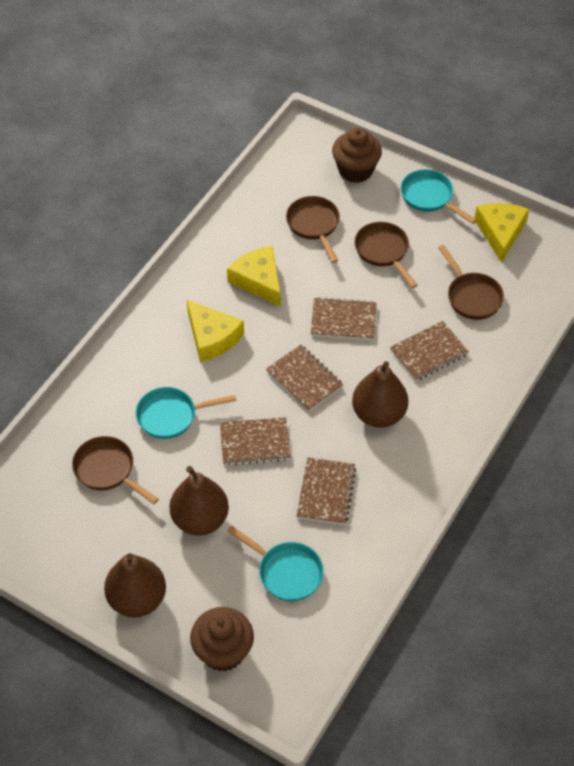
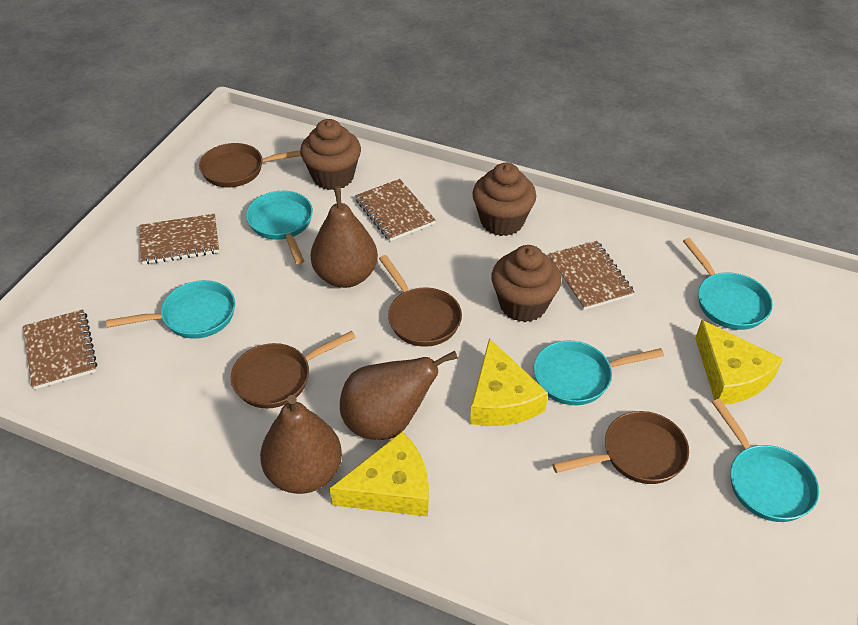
brown cupcake: [190,607,254,671] [332,127,382,183] = 2 -> [300,119,361,190] [472,163,536,236] [491,245,561,322] = 3
brown notebook: [220,417,291,466] [266,344,343,412] [297,457,356,525] [311,297,377,340] [390,321,469,381] = 5 -> [23,309,97,390] [140,214,219,265] [355,179,436,241] [548,241,634,310] = 4
turquoise pan: [135,387,236,439] [227,526,324,601] [401,169,477,224] = 3 -> [106,280,235,339] [246,191,313,264] [534,340,664,405] [683,238,773,330] [712,399,819,522] = 5

